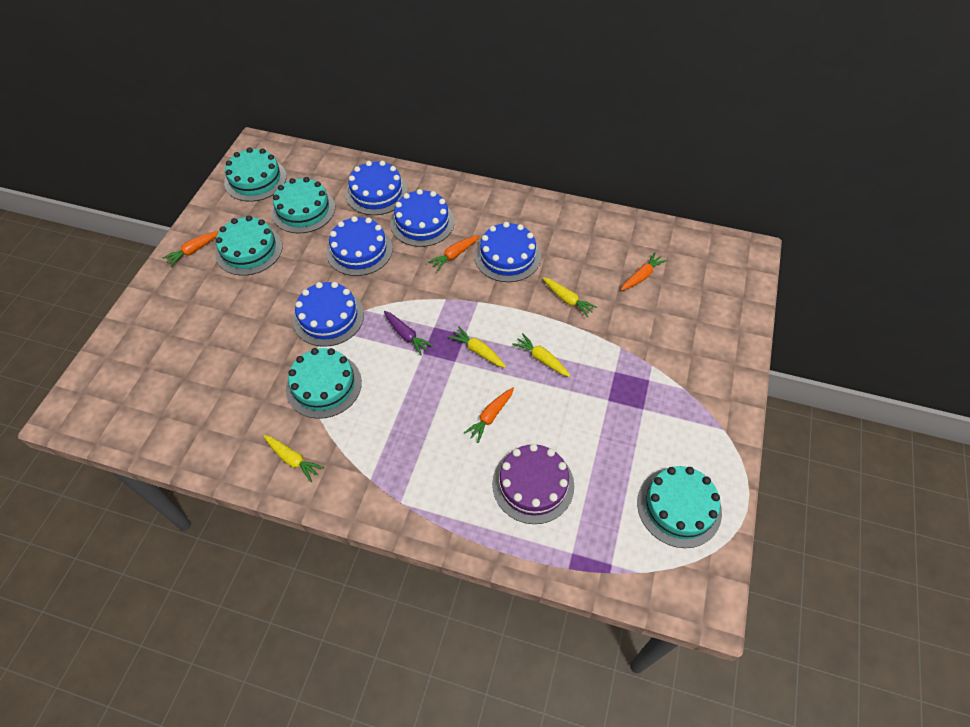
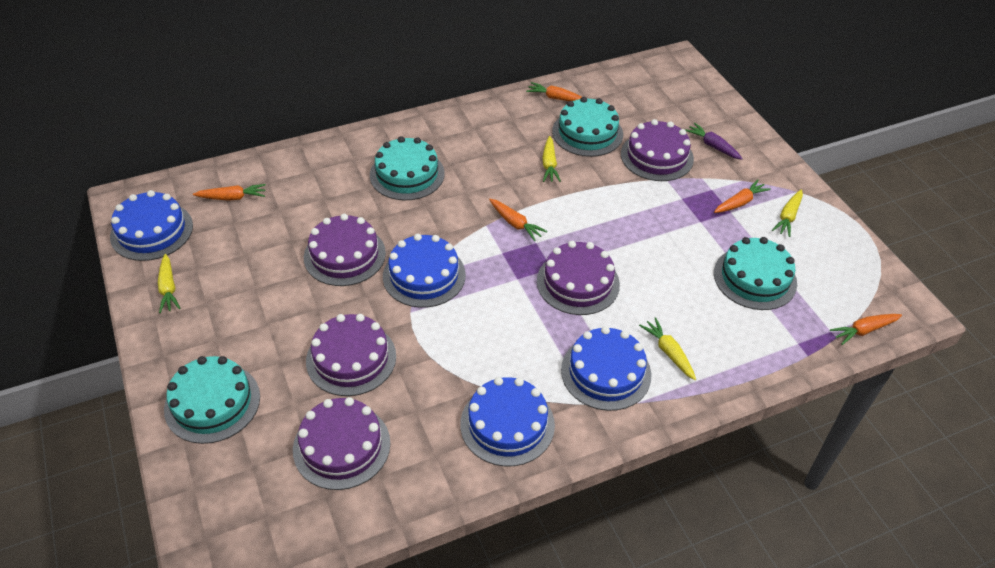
blue cake: [293,282,364,347] [326,216,393,276] [346,161,408,215] [390,189,454,247] [475,222,541,282] = 5 -> [110,190,193,261] [383,234,466,308] [460,377,555,467] [561,326,651,411] = 4
orange carrot: [163,231,219,267] [428,235,479,271] [464,388,514,443] [621,252,667,291] = 4 -> [193,184,266,201] [489,199,547,241] [526,82,582,101] [714,179,771,213] [830,314,902,345] = 5
purple cake: [492,444,574,524] = 1 -> [293,397,390,490] [304,214,386,286] [306,314,396,396] [537,241,620,315] [621,119,694,181] = 5
turquoise cake: [215,216,283,275] [224,147,286,202] [271,177,335,233] [286,348,362,419] [637,466,722,548] = 5 -> [164,356,260,444] [370,136,445,200] [552,97,623,157] [714,237,797,310] = 4

